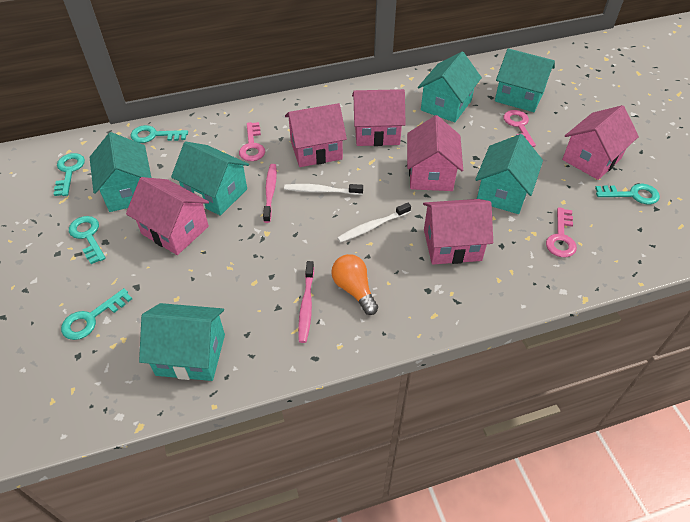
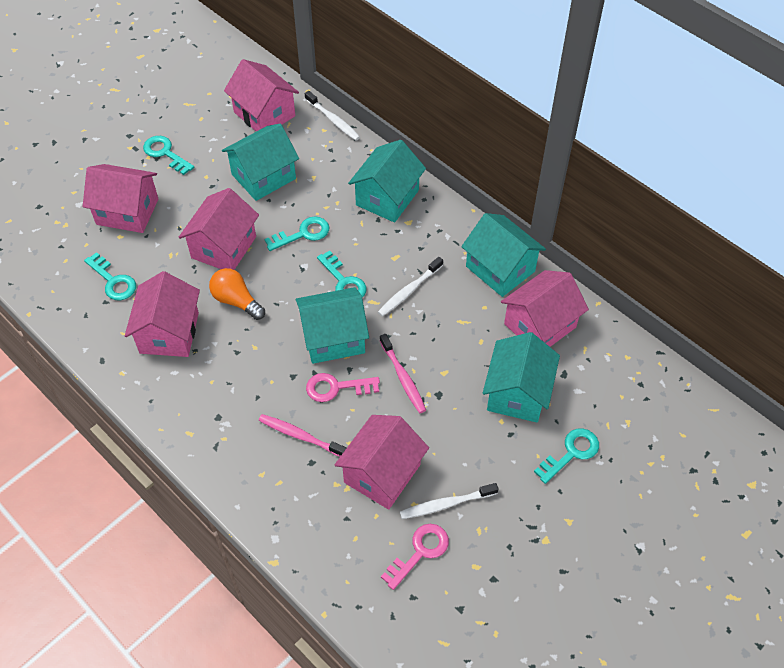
pink key: [239,122,265,161] [503,110,536,147] [546,207,577,257] = 3 -> [306,373,380,402] [381,524,449,590] = 2
turquoise house: [89,132,151,212] [139,303,225,381] [171,141,249,216] [418,52,482,122] [475,134,543,214] [495,48,555,112] = 6 -> [222,124,299,201] [296,287,369,364] [348,140,426,223] [461,213,546,297] [483,332,560,423] = 5
white toothbrush: [284,184,363,195] [337,203,411,243] = 2 -> [305,91,360,141] [378,257,443,317] [400,483,499,519] = 3

